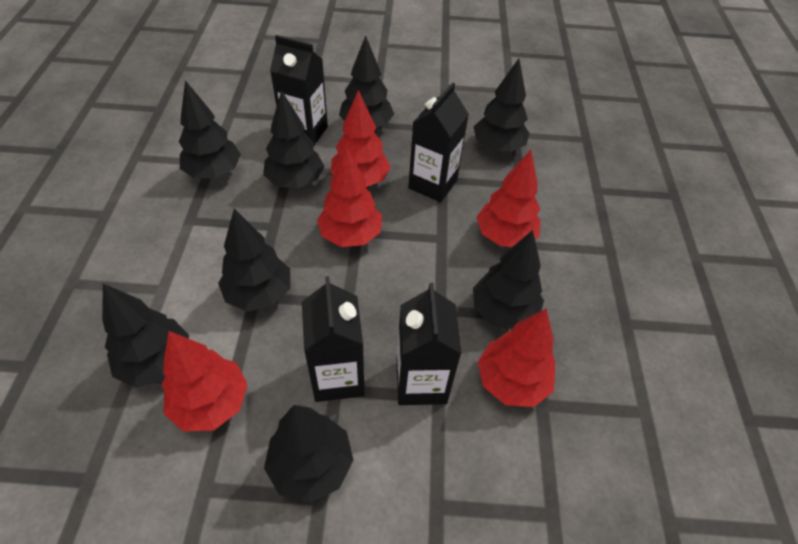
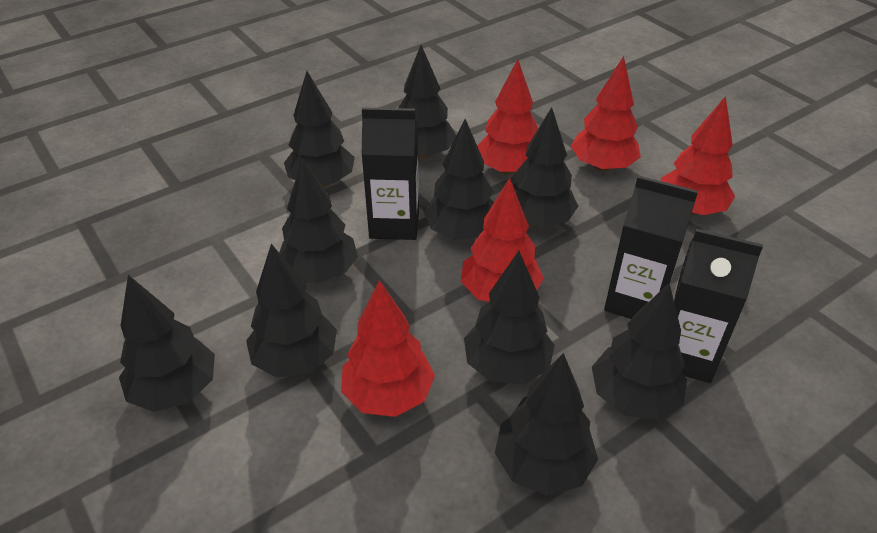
black carton: [270,35,328,145] [302,276,364,402] [396,283,462,405] [408,82,469,202] = 4 -> [362,108,419,240] [604,175,698,319] [673,229,763,383] = 3
black tree: [102,283,189,387] [179,80,241,178] [218,209,290,312] [263,90,324,189] [264,405,353,503] [339,36,394,128] [473,59,529,152] [473,230,544,329] = 8 -> [119,275,215,412] [246,244,337,378] [279,157,358,284] [284,71,355,187] [398,45,457,159] [424,119,494,239] [464,251,555,384] [495,353,598,496] [513,107,579,227] [592,283,687,420] = 10

